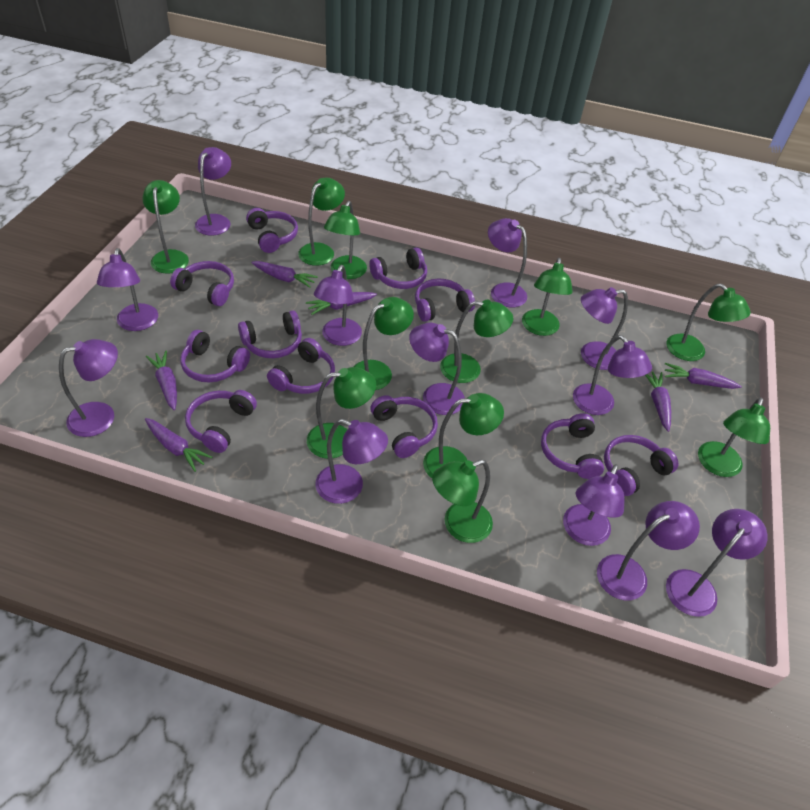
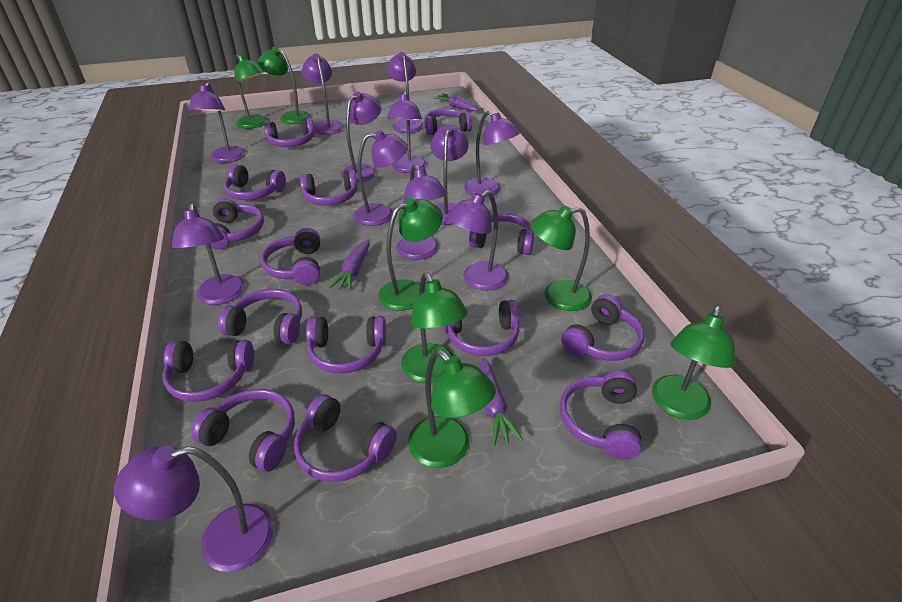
green lamp: [142,180,189,274] [298,177,345,266] [307,367,376,459] [324,201,367,279] [354,297,414,390] [423,393,504,478] [432,460,493,543] [440,300,513,383] [522,258,573,336] [667,284,751,361] [698,397,770,477] = 11 -> [234,54,267,129] [258,47,310,124] [378,198,443,311] [401,273,468,383] [408,350,496,468] [530,205,592,311] [652,306,736,420] = 7
purple carrot: [145,418,212,472] [146,350,177,410] [252,261,318,288] [306,292,377,315] [645,372,671,432] [665,363,742,389] = 6 -> [329,239,370,291] [433,93,478,111] [480,358,523,446] = 3
purple headphones: [170,261,234,306] [180,330,250,383] [185,390,257,453] [238,310,302,358] [246,208,298,253] [267,338,335,394] [369,247,427,289] [370,395,438,458] [415,279,475,322] [541,413,604,479] [604,435,679,496] = 11 -> [162,340,254,402] [191,389,295,472] [210,198,264,249] [218,289,302,344] [224,164,286,200] [261,228,320,285] [264,118,315,147] [294,394,397,482] [300,170,358,205] [306,316,386,374] [424,108,472,135] [444,300,520,356] [469,213,534,255] [560,371,642,460] [561,294,644,361] = 15

